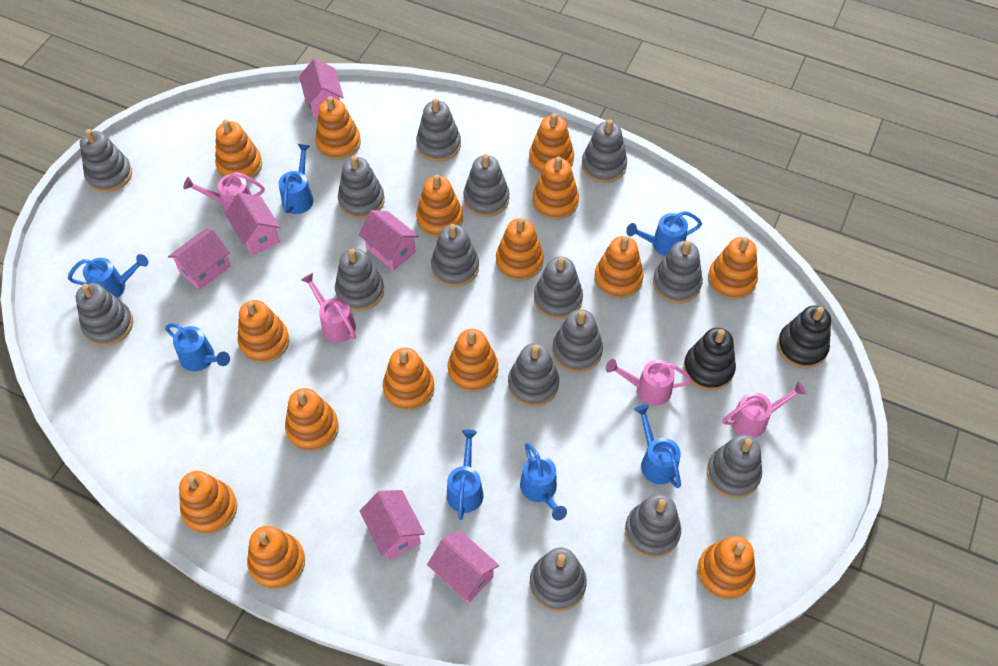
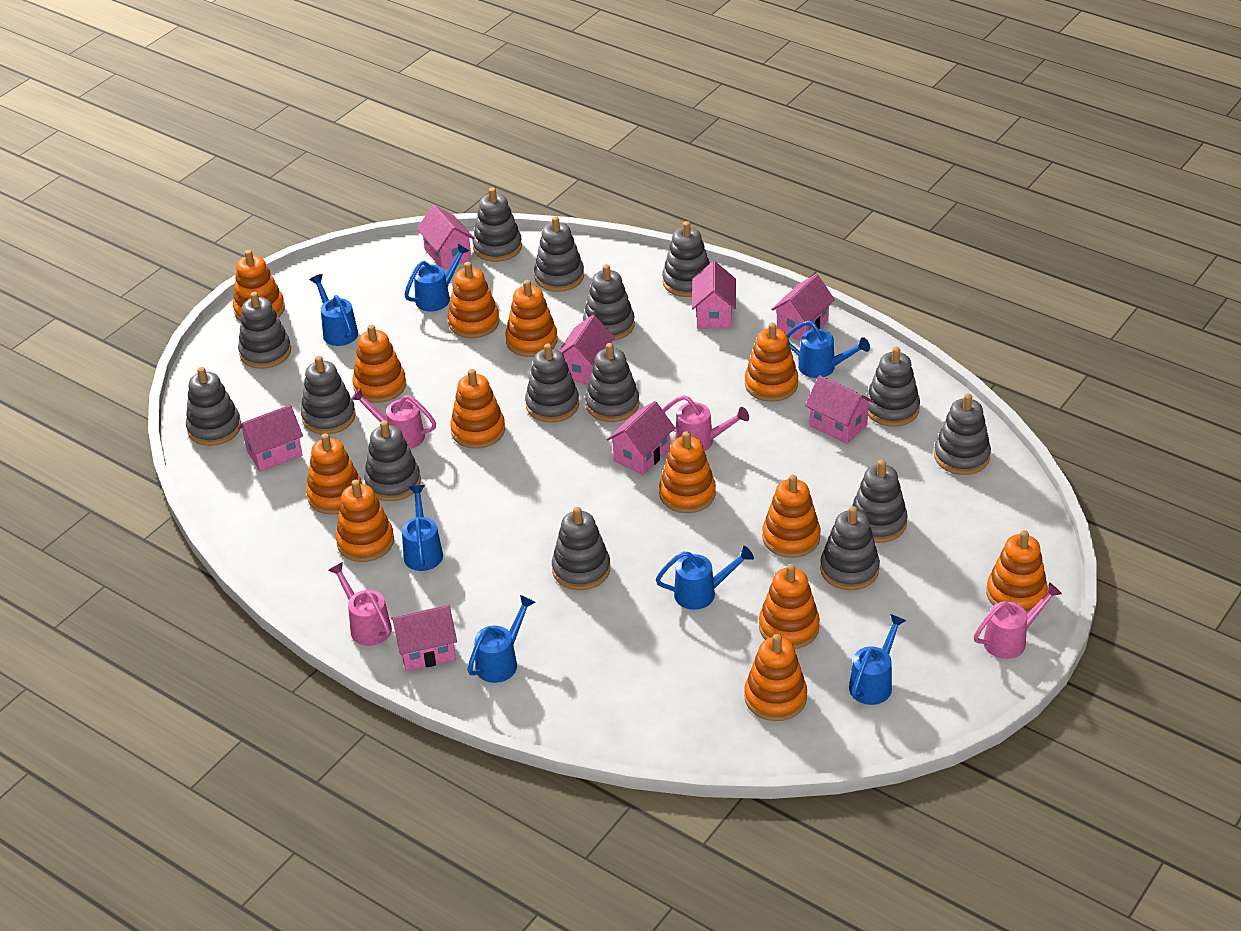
black stacking toy: [683,328,736,391] [777,305,831,369] = 2 -> none = 0
orange stacking toy: [179,471,237,535] [215,119,262,181] [237,300,289,363] [247,526,305,590] [285,388,339,452] [315,96,361,160] [383,348,434,411] [416,175,463,238] [448,329,498,392] [496,218,544,281] [529,113,574,174] [532,157,579,220] [595,236,644,299] [697,536,756,600] [708,237,758,300] = 15 -> [233,250,285,322] [306,433,362,515] [336,480,394,562] [352,325,406,403] [448,262,500,338] [450,369,505,449] [505,280,558,357] [659,431,716,513] [744,634,807,721] [745,323,798,402] [759,564,820,649] [762,475,820,558] [986,530,1048,614] = 13
pink house: [168,228,230,290] [225,192,280,255] [299,59,344,119] [359,210,419,271] [360,490,425,560] [427,531,499,603] = 6 -> [238,405,303,472] [391,605,457,671] [417,205,475,270] [559,315,615,385] [607,401,675,475] [692,261,736,328] [771,274,835,341] [805,375,874,444] = 8

